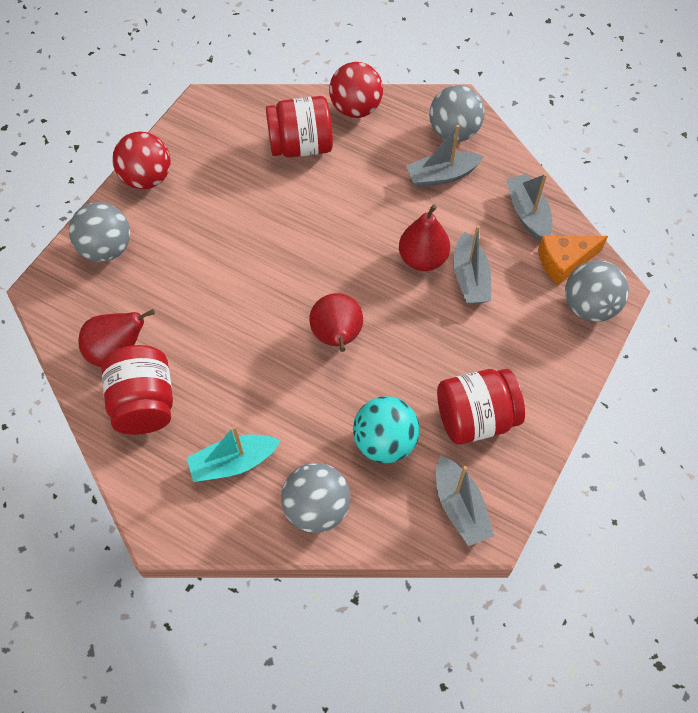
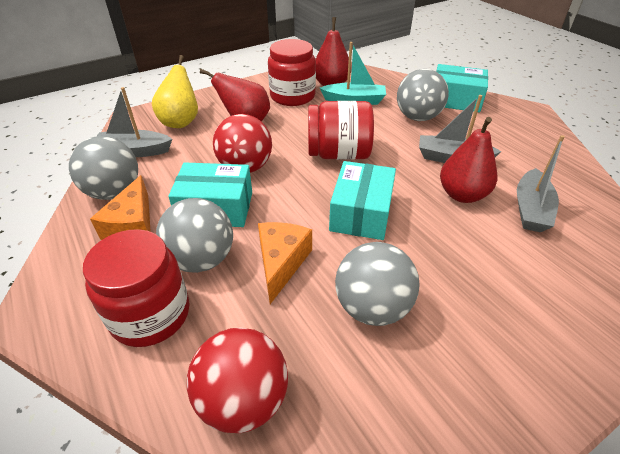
grey boat: [406,125,484,188] [436,455,494,546] [453,225,491,304] [506,173,552,241] = 4 -> [96,87,172,157] [419,95,502,163] [517,135,565,232] = 3
orange cheese: [538,236,608,285] = 1 -> [90,175,151,240] [258,222,312,304] = 2
turquoise ball: [353,396,420,463] = 1 -> none = 0
turquoise box: none = 0 -> [168,162,252,227] [329,161,396,240] [436,64,488,112] = 3
yellow pear: none = 0 -> [152,55,198,128] = 1

